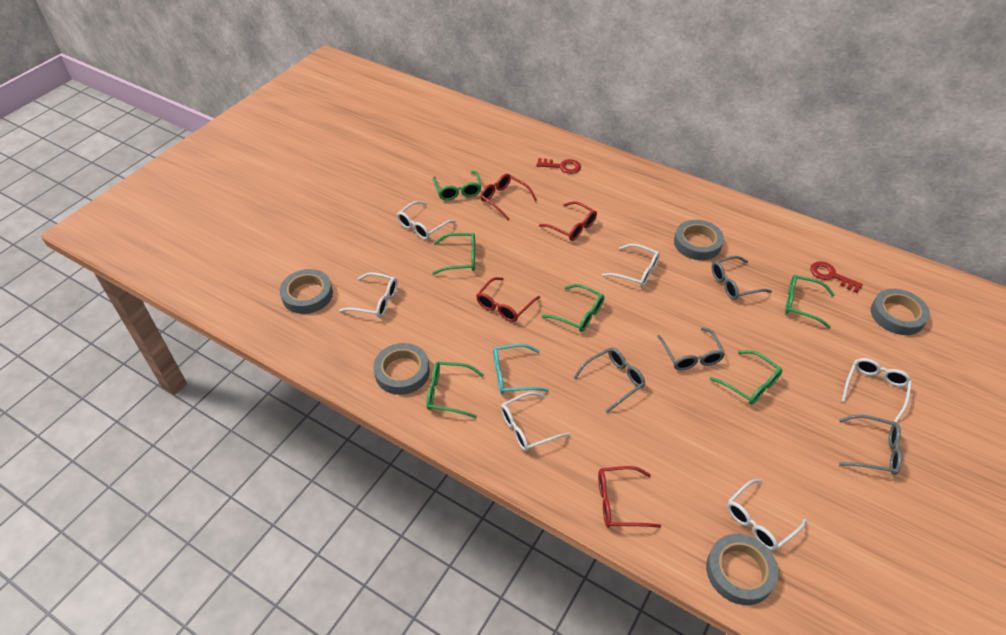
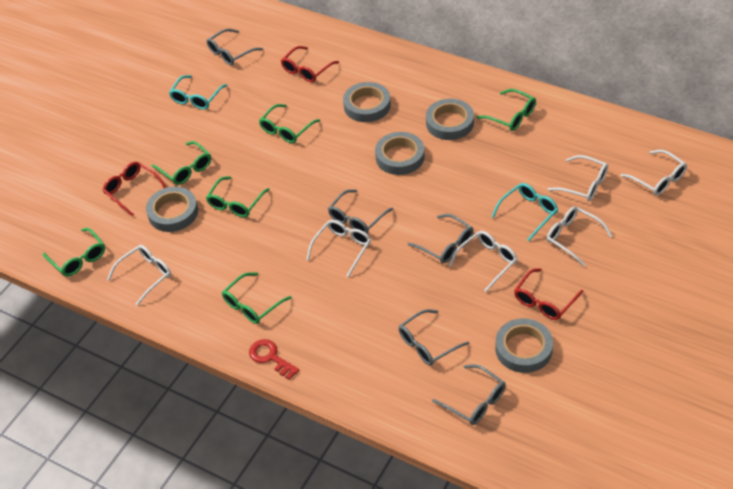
grey glasses: [574,348,645,413] [657,327,725,370] [712,256,772,300] [839,415,902,475] = 4 -> [207,29,263,66] [328,189,393,234] [399,309,469,366] [407,214,473,263] [432,364,506,425] = 5
red glasses: [476,277,540,322] [480,174,537,220] [539,201,597,241] [598,466,661,528] = 4 -> [102,162,167,217] [281,46,339,83] [514,268,583,320] = 3
red key: [536,158,581,174] [810,261,863,293] = 2 -> [249,339,300,380] = 1
turquoise glasses: [493,344,549,394] = 1 -> [169,75,227,110] [491,183,559,241] = 2

